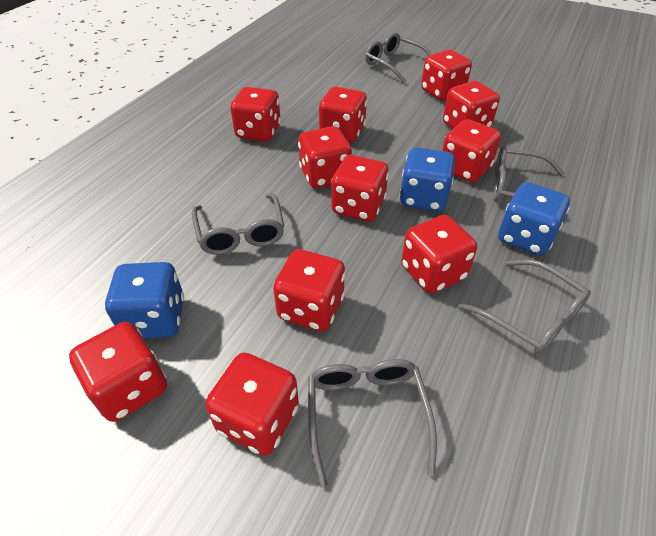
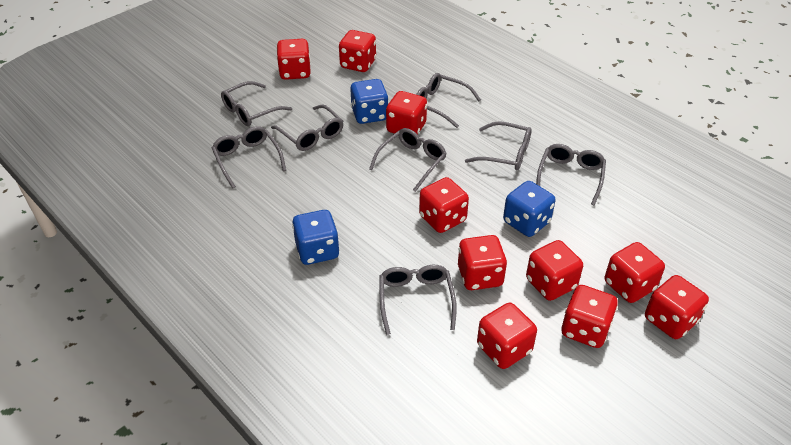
grey glasses: [192,193,284,255] [308,359,437,488] [365,32,431,83] [459,259,591,355] [494,146,568,218] = 5 -> [212,126,286,189] [221,81,292,126] [271,104,343,151] [369,128,447,192] [379,265,457,335] [416,73,481,128] [465,121,532,170] [536,144,606,206] = 8
red dice: [69,322,167,422] [205,352,299,456] [230,87,281,142] [273,249,345,331] [298,126,352,188] [319,87,367,143] [331,155,389,221] [401,215,477,293] [421,50,472,101] [442,119,501,183] [443,81,500,129] = 11 -> [277,39,311,80] [339,30,376,72] [386,91,427,135] [419,177,469,233] [458,235,507,290] [477,303,537,369] [526,240,583,301] [561,285,618,348] [605,242,665,303] [645,275,709,339] = 10

